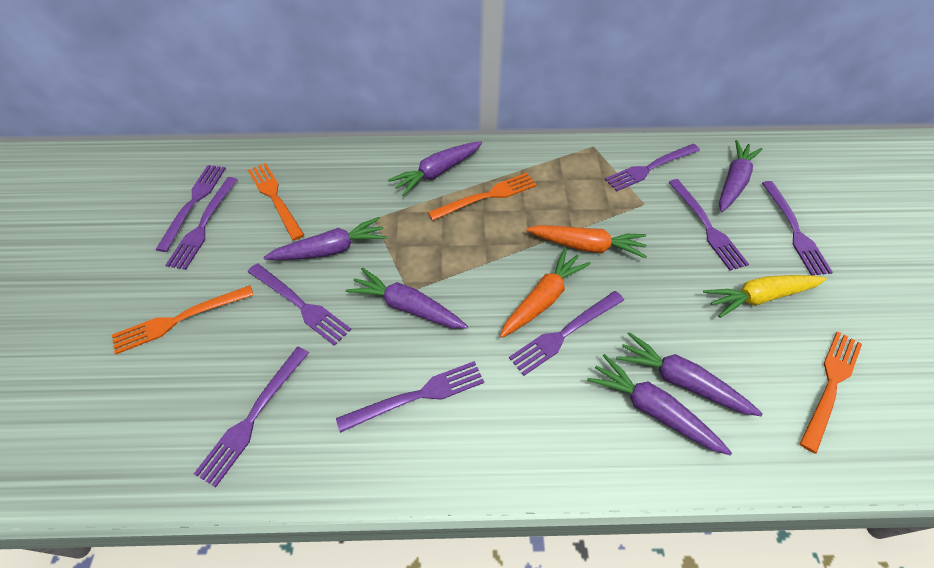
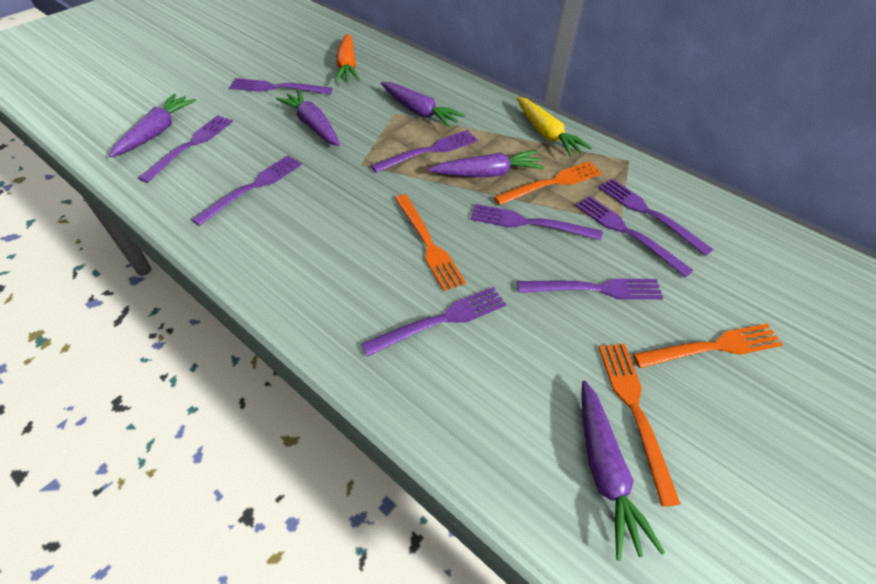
orange carrot: [500,248,591,338] [526,225,647,258] = 2 -> [335,33,360,82] = 1
purple carrot: [264,217,387,260] [346,268,468,329] [388,141,482,196] [587,354,732,455] [616,332,763,416] [719,140,762,212] = 6 -> [109,94,196,157] [276,90,340,146] [381,82,465,128] [428,150,545,177] [581,380,665,561] = 5

